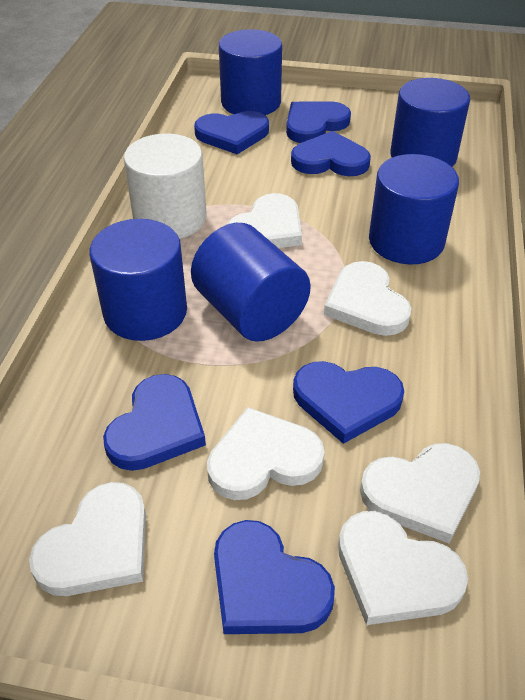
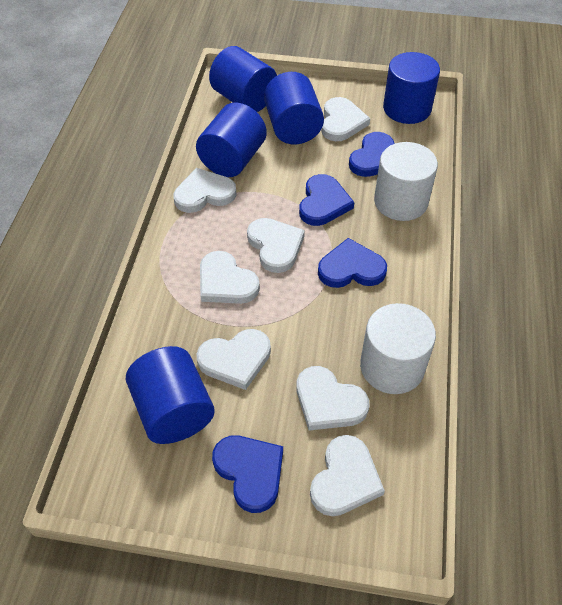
blue heart: [103,374,206,471] [194,111,269,154] [214,520,335,634] [286,101,351,143] [291,131,371,176] [293,361,404,444] = 6 -> [212,435,283,513] [299,174,354,226] [318,238,387,288] [349,132,395,177] = 4
white cylinder: [124,134,207,239] = 1 -> [360,303,436,394] [374,142,438,221] = 2
white heart: [29,482,146,596] [207,407,325,500] [227,193,302,248] [324,261,411,336] [338,511,468,625] [360,443,480,543] = 6 -> [173,168,237,213] [196,329,271,390] [200,251,260,304] [247,218,305,273] [296,366,370,431] [310,435,385,516] [321,97,370,141] = 7

